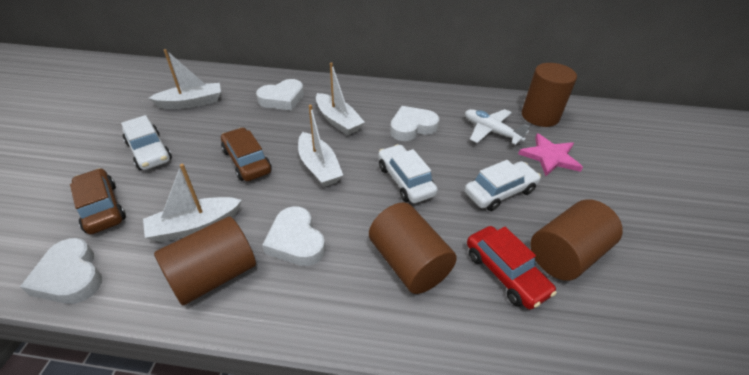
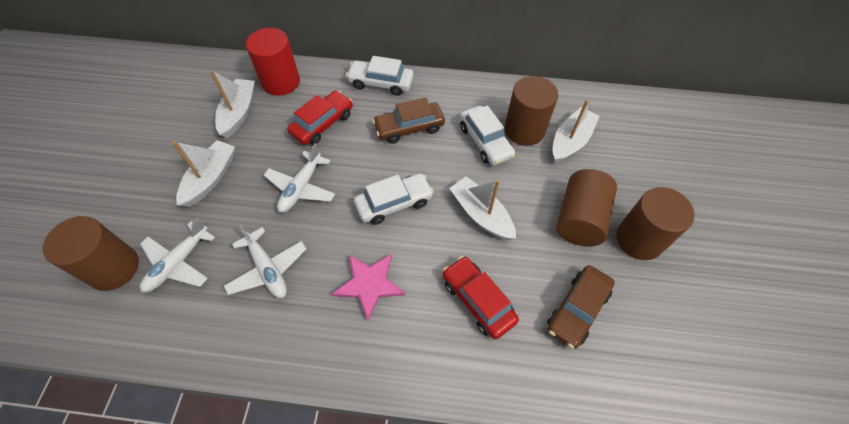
red car: [467,226,557,310] = 1 -> [287,90,353,145] [443,256,519,339] = 2
red cylinder: none = 0 -> [246,28,300,96] = 1
white heart: [20,238,102,304] [256,79,304,110] [262,206,325,266] [390,106,439,141] = 4 -> none = 0
white plane: [465,109,530,145] = 1 -> [140,217,215,292] [224,225,306,298] [264,143,335,213] = 3

